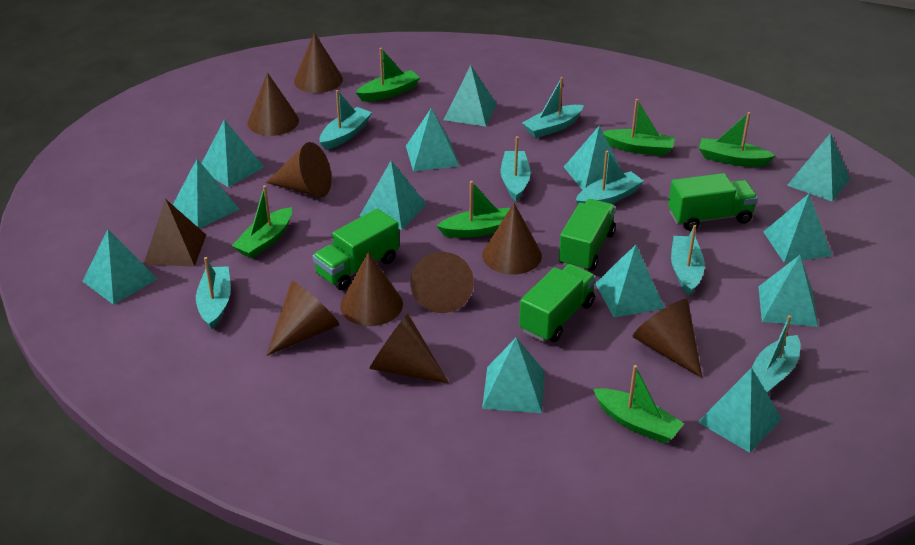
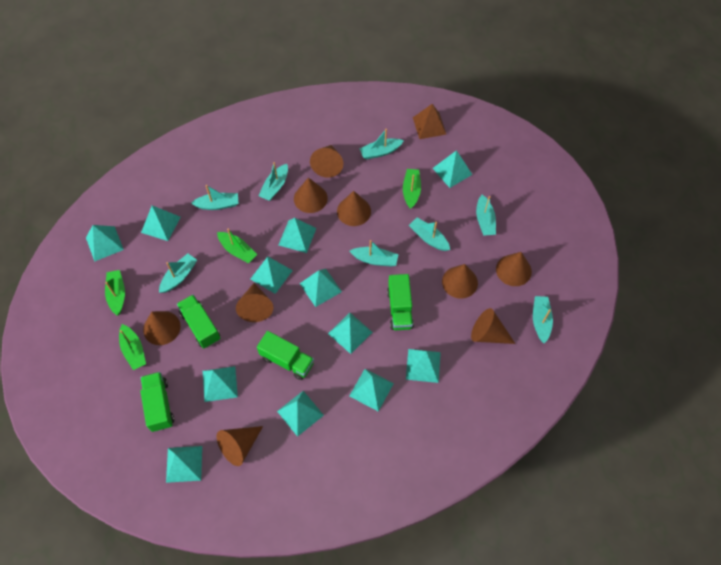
green boat: [232,186,292,258] [356,48,420,101] [437,181,510,238] [593,365,684,443] [603,99,675,156] [699,112,775,167] = 6 -> [105,270,125,315] [119,324,146,370] [217,229,257,263] [403,169,421,209] = 4
turquoise boat: [196,257,231,329] [319,90,372,150] [501,136,531,201] [522,77,584,138] [576,151,644,204] [671,225,705,295] [751,315,801,393] = 7 -> [159,254,197,293] [191,185,238,210] [258,162,288,201] [350,240,399,267] [359,129,404,159] [409,218,450,251] [476,195,496,236] [533,296,553,343] = 8
turquoise pyramid: [82,229,157,305] [173,159,239,228] [201,119,264,187] [360,161,426,230] [406,108,459,171] [444,65,497,127] [482,337,545,413] [564,125,620,190] [595,244,665,317] [698,368,782,453] [758,255,818,327] [763,194,832,263] [787,133,850,202] = 13 -> [86,225,124,262] [141,205,181,241] [166,446,202,483] [203,366,238,402] [250,256,293,294] [277,391,324,437] [279,218,316,253] [300,269,342,307] [328,313,373,354] [349,369,394,411] [406,349,441,383] [433,150,473,188] = 12

